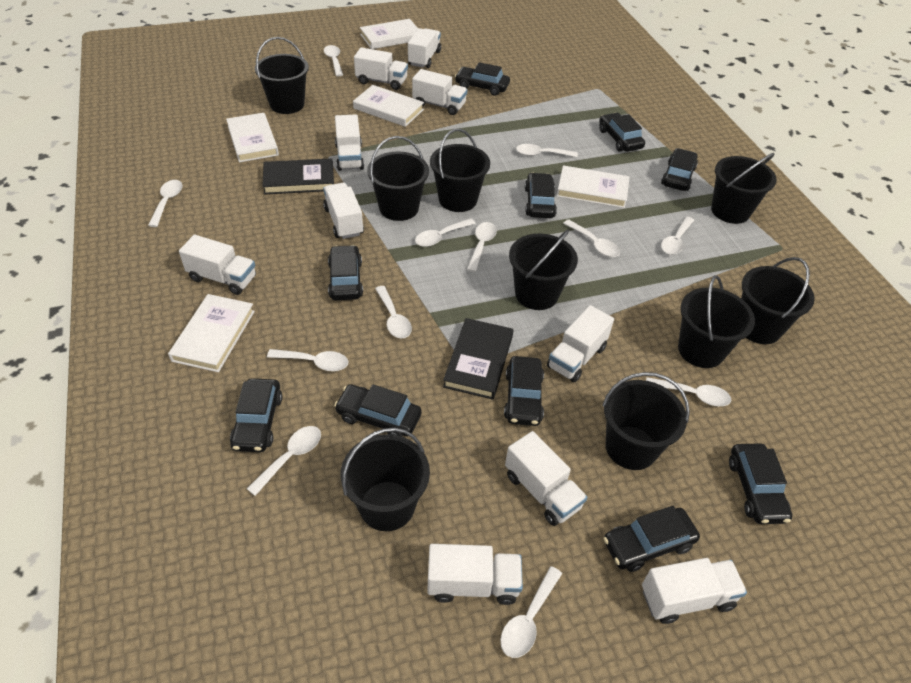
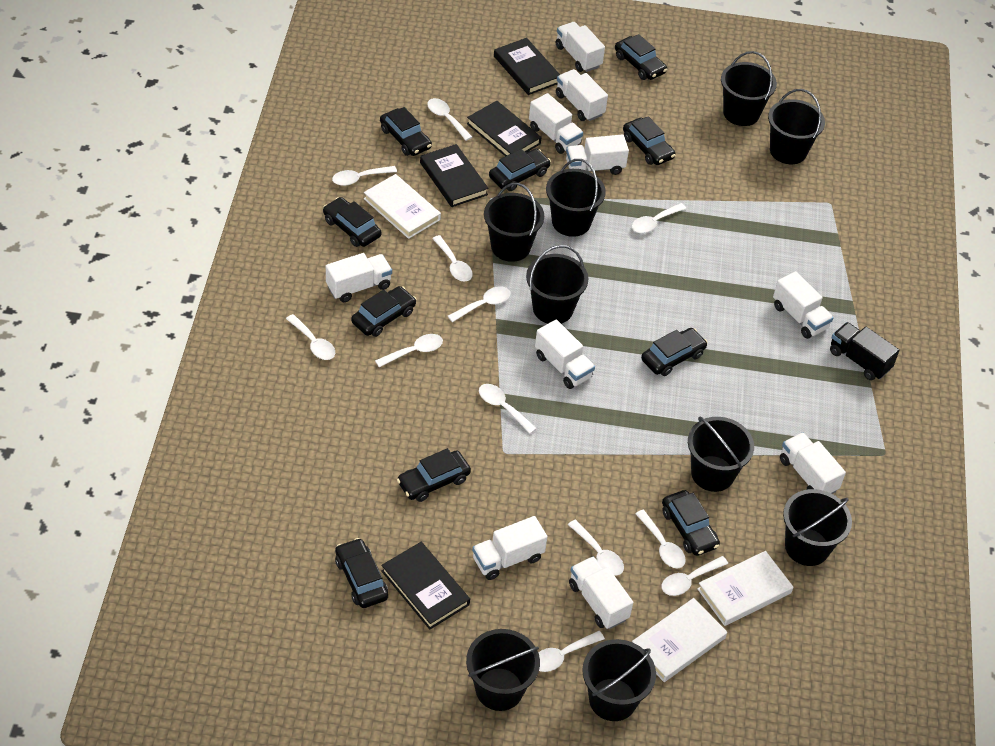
black book: [262,158,334,195] [443,318,513,400] = 2 -> [381,542,470,630] [420,144,489,207] [467,101,542,156] [494,38,560,95] = 4
black truck: none = 0 -> [830,322,899,380] = 1
white book: [168,294,255,372] [226,113,279,162] [353,85,424,127] [360,19,418,49] [557,165,629,208] = 5 -> [364,174,441,239] [632,598,727,682] [697,551,793,626] = 3

